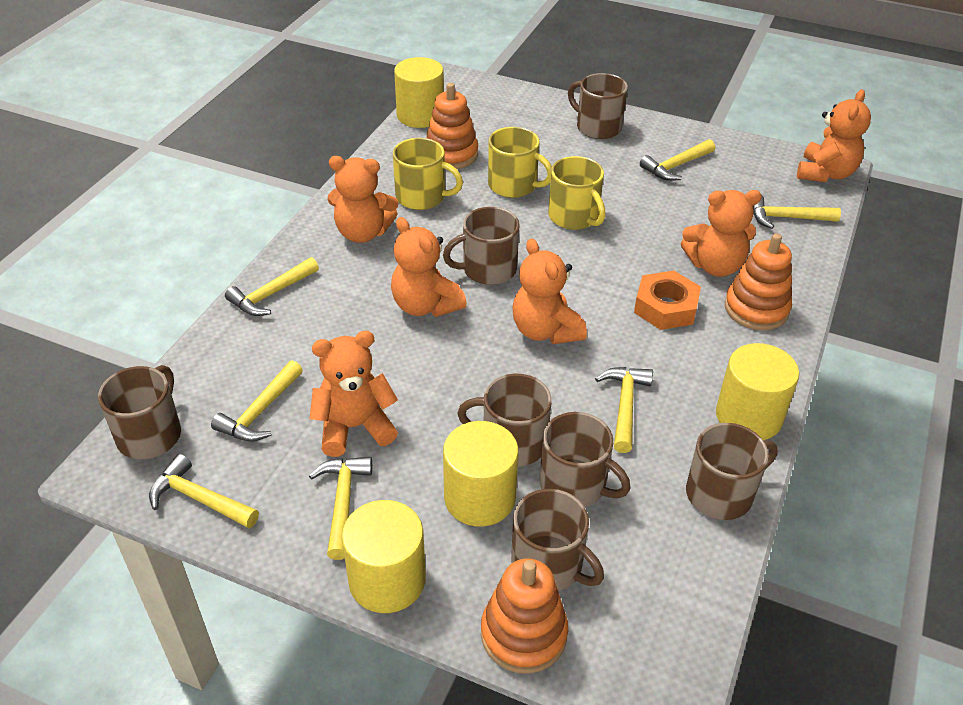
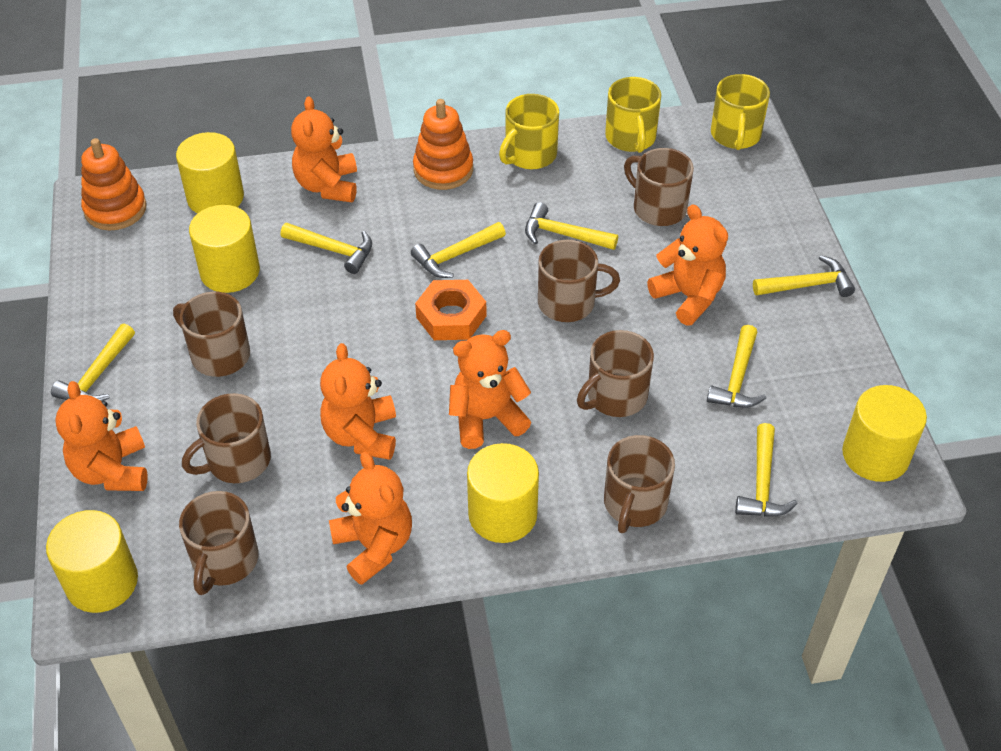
orange stacking toy: [427,83,478,169] [481,559,568,674] [725,233,792,330] = 3 -> [81,138,147,230] [413,99,473,190] = 2
yellow cylinder: [342,500,426,613] [394,57,444,128] [443,421,519,527] [716,343,799,440] = 4 -> [46,510,138,613] [176,132,244,214] [189,205,260,293] [467,443,539,543] [842,385,927,482] = 5

